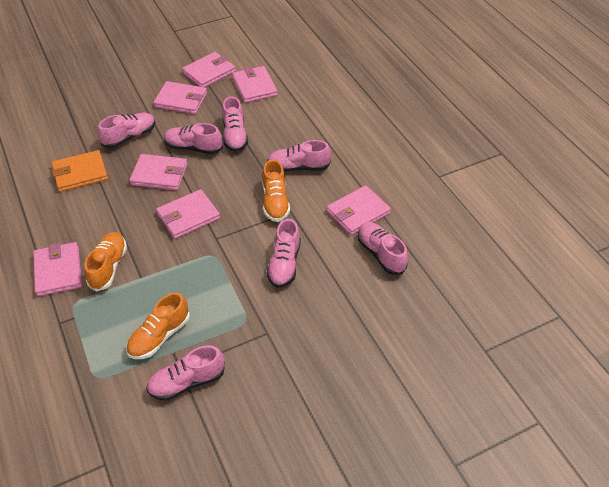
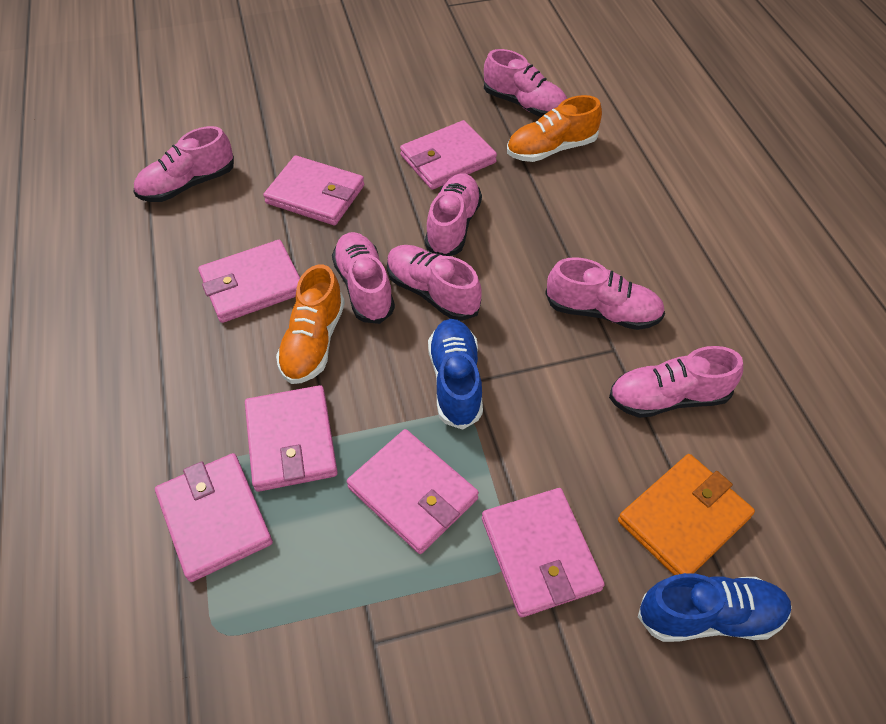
blue shoe: none = 0 -> [428,319,483,430] [638,573,792,642] = 2
orange shoe: [84,232,127,292] [126,293,190,359] [262,159,290,222] = 3 -> [276,264,345,384] [507,95,602,162] = 2

